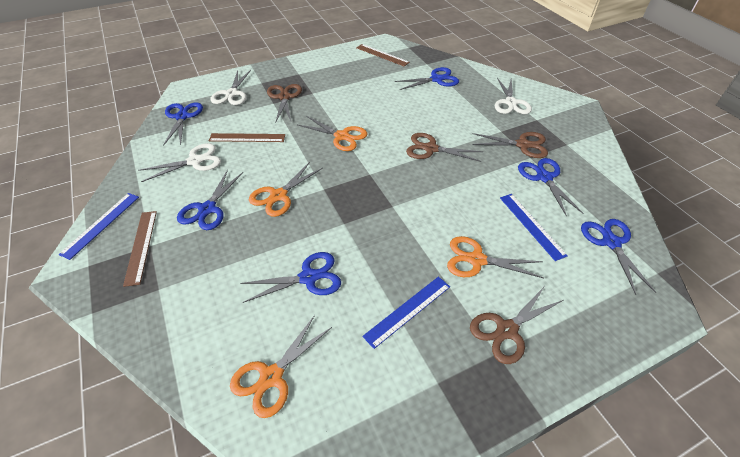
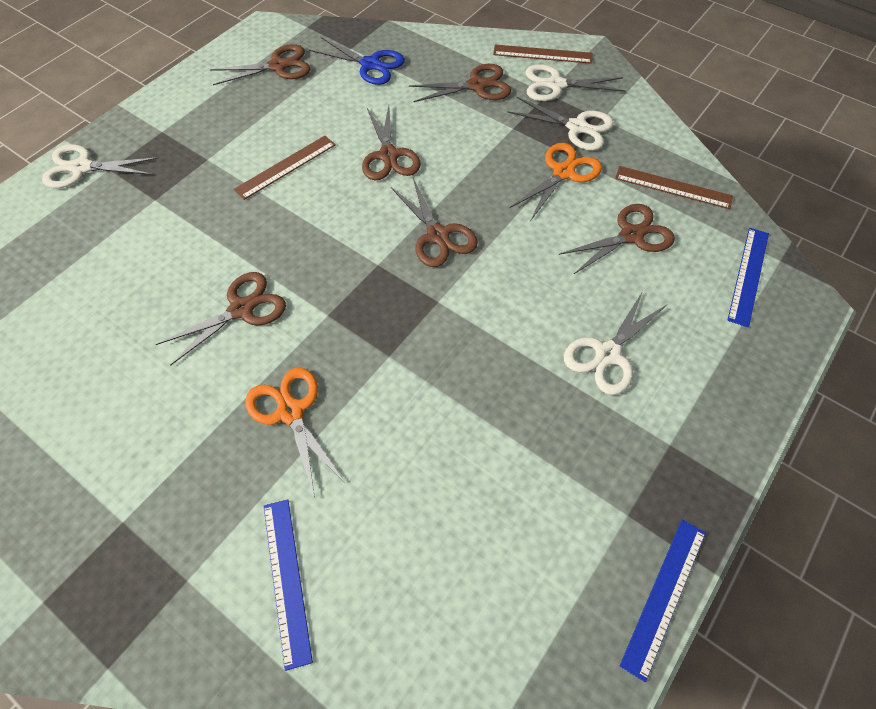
blue scissors: [163,102,203,146] [177,169,243,230] [240,252,341,303] [395,67,459,90] [518,158,583,217] [581,219,657,295] = 6 -> [309,37,405,85] = 1
brown scissors: [267,84,302,123] [406,133,483,162] [470,286,563,364] [472,132,548,158] = 4 -> [156,272,286,366] [210,44,310,85] [362,106,421,180] [391,178,478,267] [409,64,511,102] [559,204,675,275] = 6
orange scissors: [230,315,332,418] [249,162,323,217] [298,116,367,151] [447,236,544,278] = 4 -> [245,368,344,498] [510,143,602,221] = 2
white scissors: [138,143,221,182] [210,70,251,105] [495,78,532,114] = 3 -> [42,144,159,188] [508,97,614,151] [526,64,626,101] [564,291,668,395] = 4

